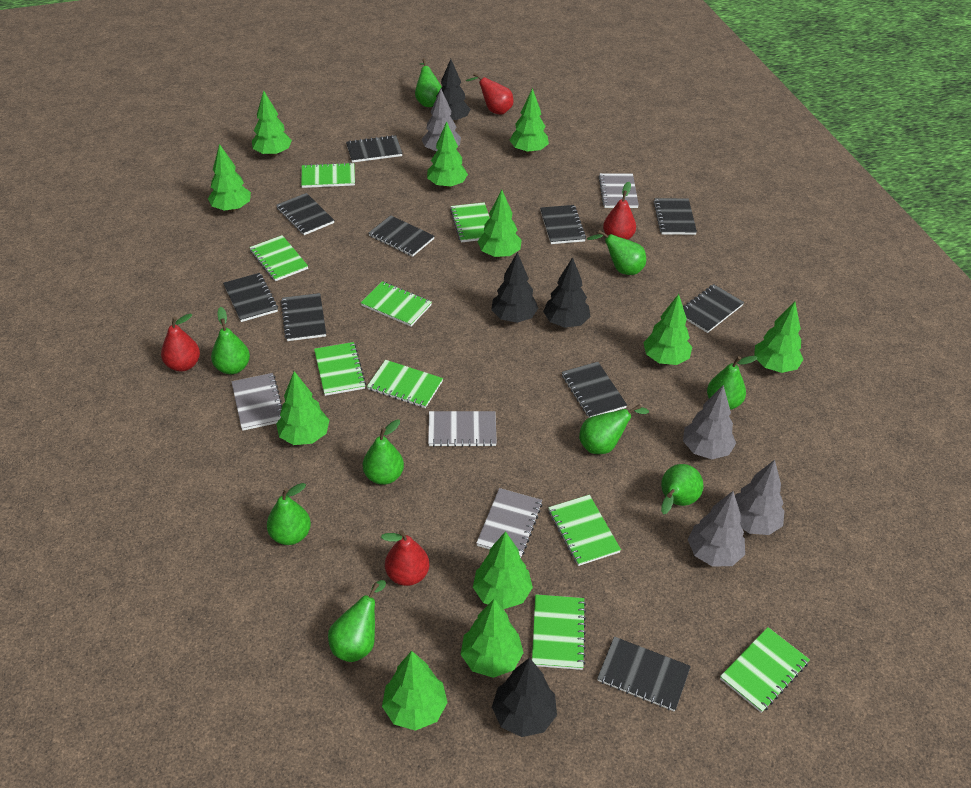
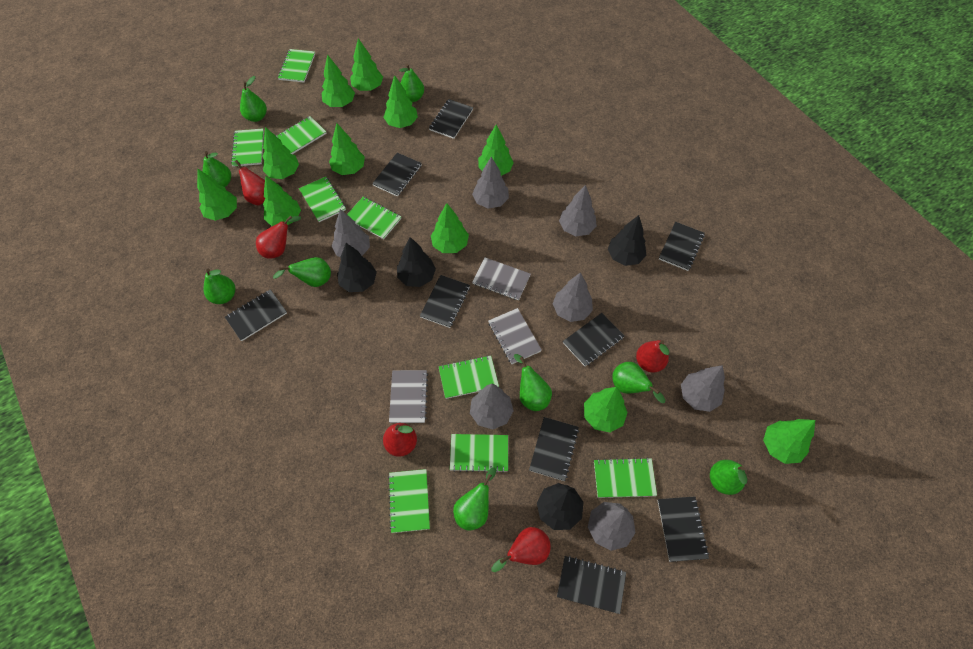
black notebook: [223,273,278,322] [276,193,334,235] [281,293,326,341] [346,135,403,163] [369,215,434,257] [540,205,586,244] [562,362,627,418] [597,636,691,712] [654,198,697,235] [683,284,744,333] = 10 -> [225,289,287,341] [372,153,422,196] [420,275,470,328] [429,99,473,139] [529,417,579,481] [557,556,626,614] [563,313,624,366] [658,496,709,562] [659,222,705,271] = 9
grey notebook: [231,373,282,431] [428,411,497,447] [476,488,543,558] [599,173,639,208] = 4 -> [389,370,428,423] [472,257,531,300] [488,308,542,364] = 3
grey tree: [421,89,461,151] [683,385,736,459] [688,491,745,567] [735,460,784,535] = 4 -> [332,209,370,257] [470,384,514,430] [472,157,509,209] [553,272,593,322] [559,185,597,236] [588,502,636,551] [681,365,725,412] = 7
red pear: [161,314,200,371] [381,530,429,586] [465,73,513,115] [603,182,636,240] = 4 -> [233,160,265,205] [256,216,301,259] [383,423,417,457] [491,527,551,572] [636,340,669,373] = 5

